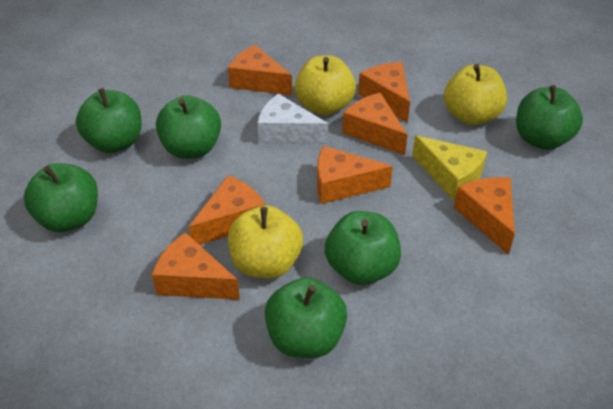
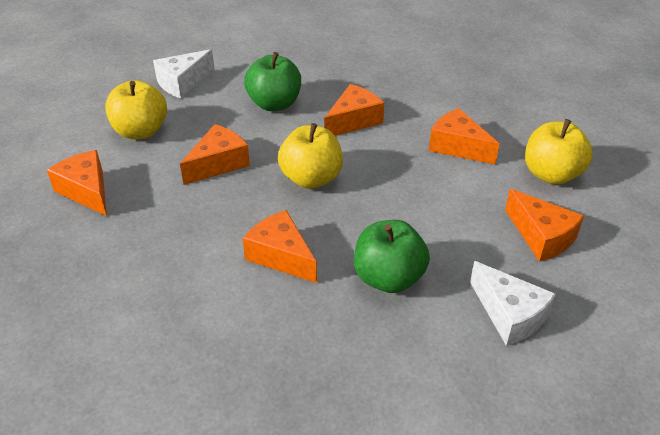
green apple: [24,163,98,232] [76,88,142,153] [156,95,221,159] [265,277,347,358] [325,211,401,285] [516,85,583,150] = 6 -> [244,52,301,111] [354,220,430,293] = 2
orange cheese: [152,232,240,300] [189,175,265,245] [228,45,292,95] [317,146,393,204] [342,93,408,155] [358,62,410,123] [454,177,515,255] = 7 -> [47,150,107,216] [180,124,250,185] [243,210,317,283] [324,84,384,136] [429,108,500,165] [505,189,584,262] = 6
white cheese: [257,93,328,144] = 1 -> [153,49,215,98] [470,261,556,346] = 2
yellow cheese: [412,135,487,201] = 1 -> none = 0

